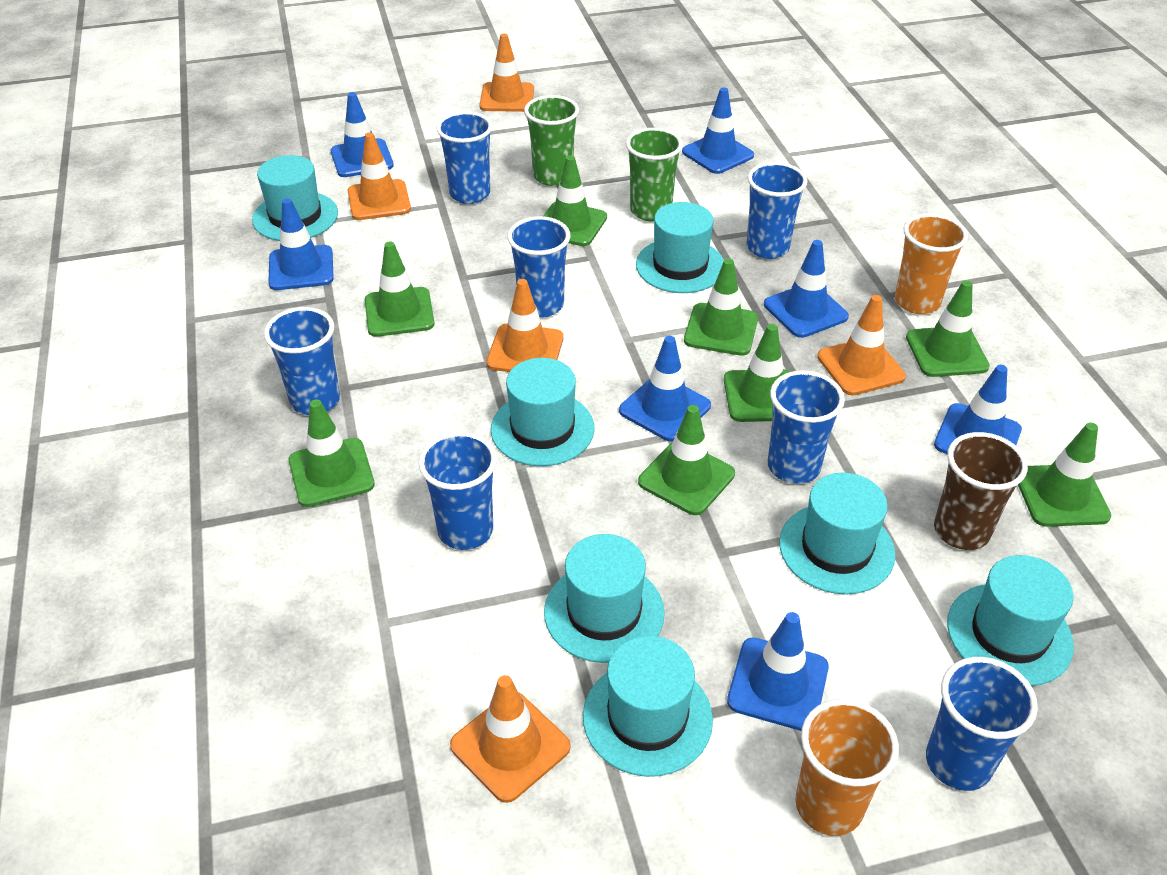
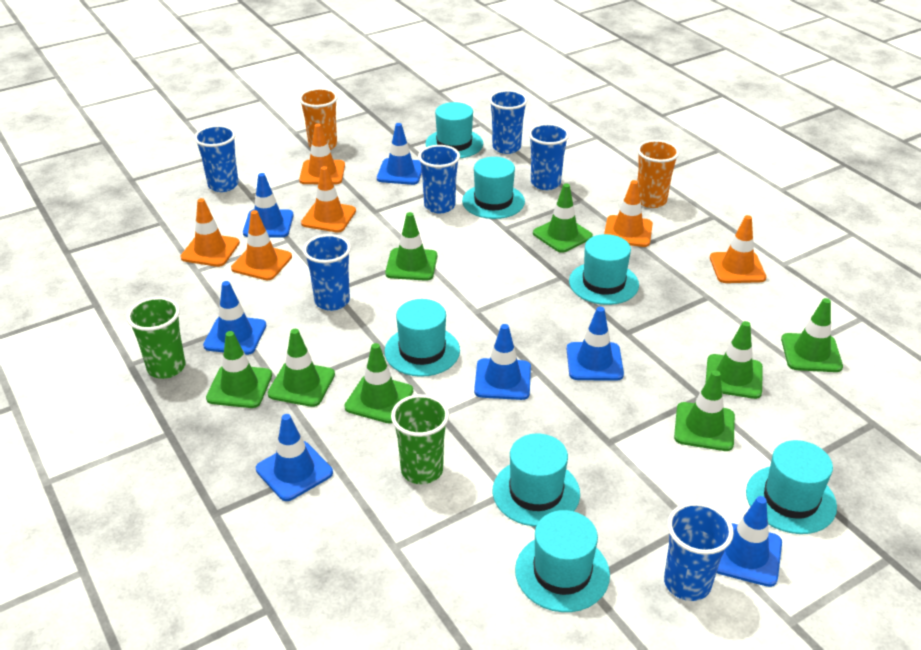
blue cup: [264,307,340,415] [419,432,497,550] [436,111,493,204] [507,216,570,317] [747,162,808,259] [768,370,845,484] [926,657,1038,791] = 7 -> [194,125,239,192] [303,234,351,311] [418,145,460,213] [489,90,528,154] [528,123,569,190] [664,502,734,601] = 6
brown cup: [934,432,1028,550] = 1 -> none = 0
orange traffic cone: [347,132,411,220] [450,675,571,803] [479,34,534,112] [486,279,564,372] [817,295,906,395] = 5 -> [180,198,240,267] [231,210,292,281] [299,124,345,185] [301,166,356,232] [604,180,653,247] [710,215,766,283] = 6

